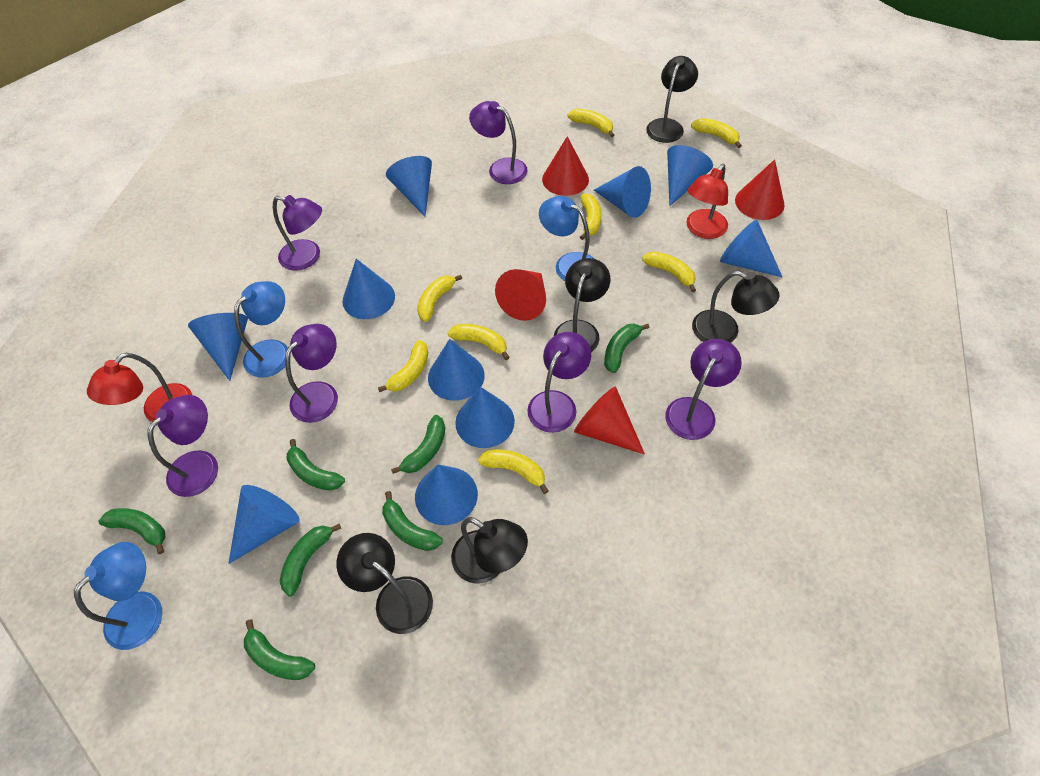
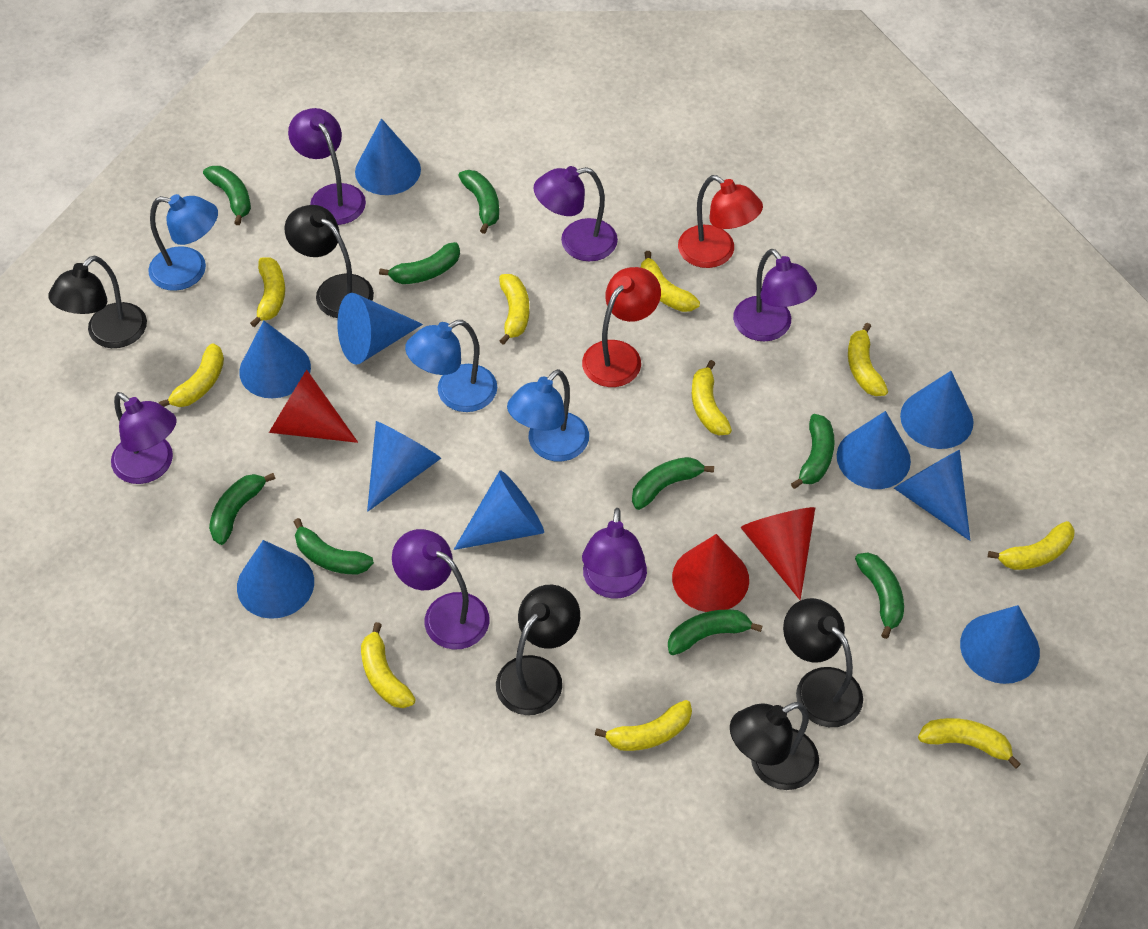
green banana: [98,508,165,554] [244,619,315,680] [280,524,341,596] [286,439,345,491] [382,491,443,551] [391,415,445,474] [604,324,650,373] = 7 -> [203,166,251,225] [209,473,276,545] [294,518,374,574] [379,242,460,284] [458,170,499,234] [632,457,714,510] [668,609,762,655] [791,414,835,489] [855,553,904,639] = 9
red cone: [495,269,546,321] [542,136,589,196] [574,387,645,455] [735,159,784,220] = 4 -> [269,370,358,443] [672,534,749,612] [741,507,815,600] = 3
yellow banana: [378,340,428,392] [417,275,462,322] [448,324,510,360] [478,449,549,494] [568,109,614,137] [580,193,601,240] [642,251,696,292] [691,118,742,148] = 8 -> [159,343,224,407] [250,257,285,327] [361,622,416,708] [499,274,529,345] [595,700,692,751] [641,251,700,312] [692,360,732,435] [848,323,888,396] [918,718,1021,769] [988,521,1075,570] = 10

